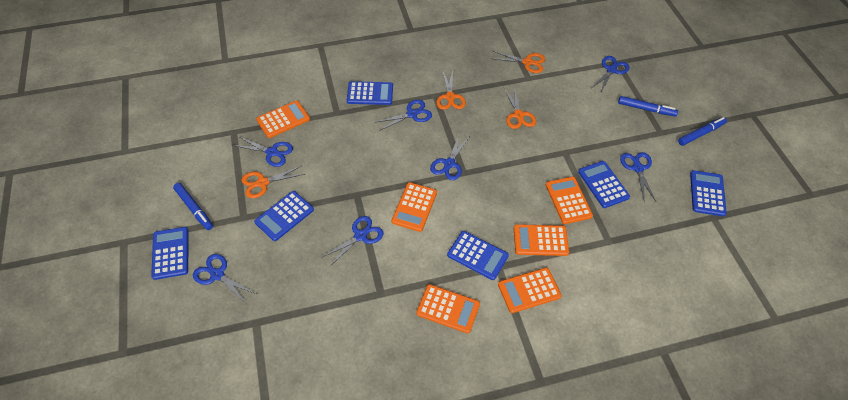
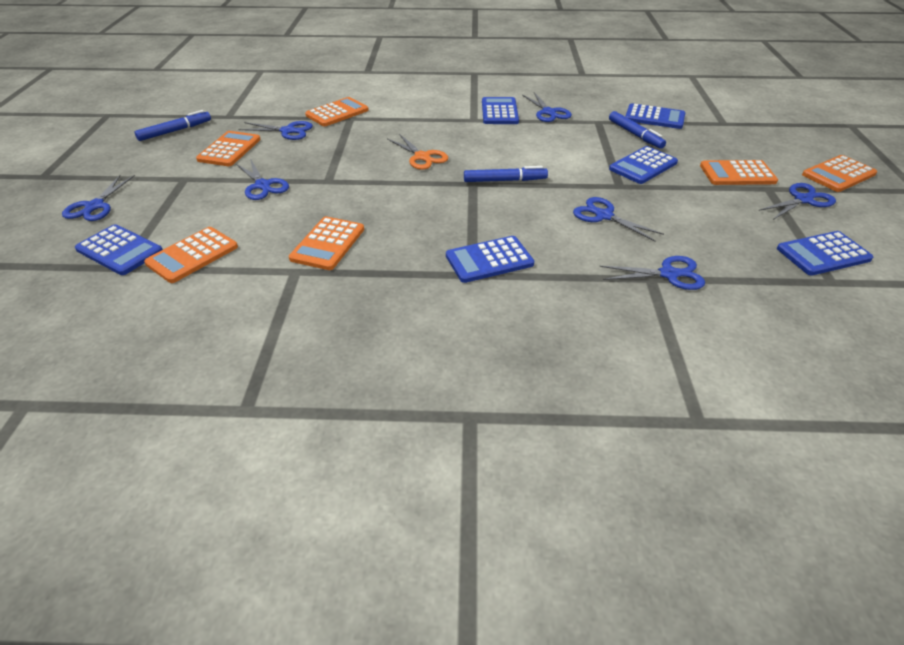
orange scissors: [241,166,305,198] [436,70,466,110] [491,51,545,73] [504,85,536,129] = 4 -> [387,134,448,170] = 1

